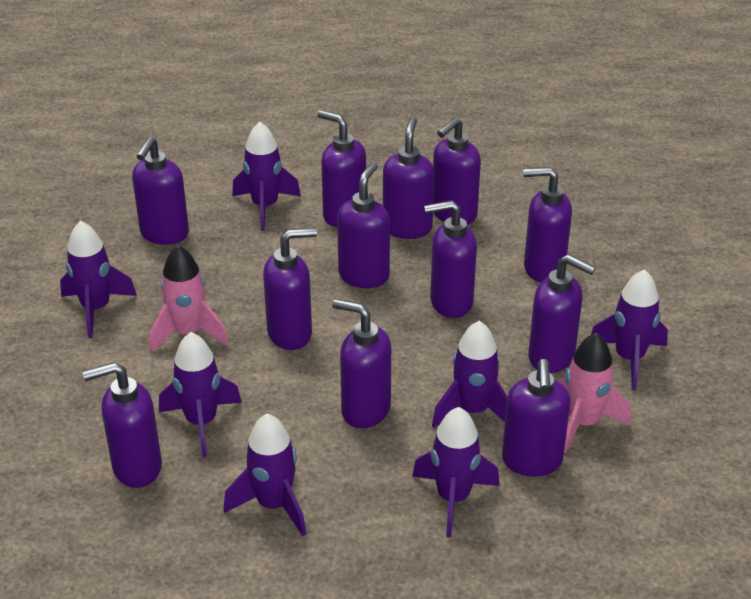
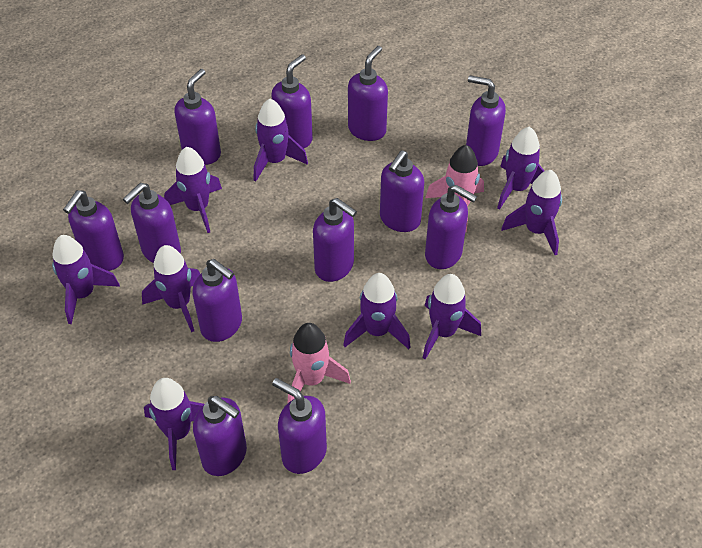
purple rocket: [60,221,137,338] [159,332,242,457] [224,414,306,536] [232,122,301,231] [412,407,500,537] [432,321,507,428] [591,269,668,390] = 7 -> [52,235,120,324] [142,245,200,332] [144,378,204,470] [164,147,222,233] [254,99,308,181] [343,273,411,349] [423,274,481,360] [497,127,544,209] [501,170,562,255] = 9

